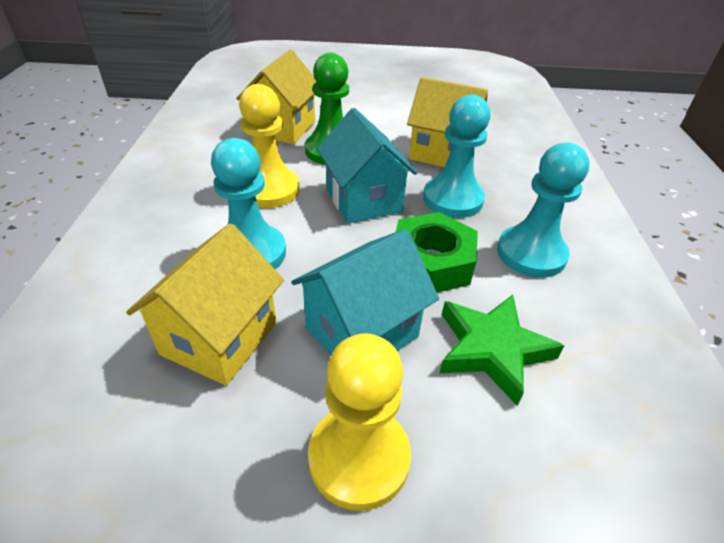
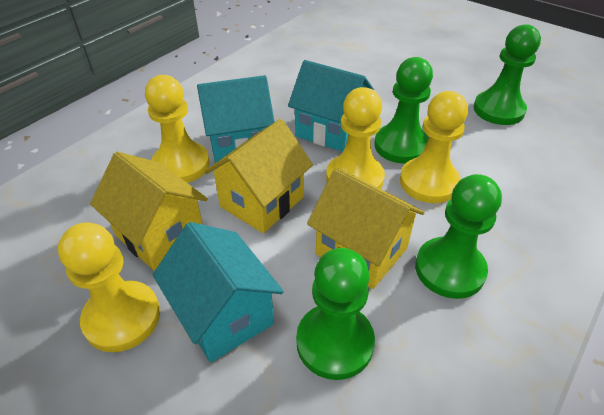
green nut: [396,212,478,293] = 1 -> none = 0
green pawn: [305,53,349,165] = 1 -> [296,248,375,380] [374,57,433,164] [415,174,502,299] [473,24,541,125] = 4
green star: [439,295,564,406] = 1 -> none = 0
turquoise house: [291,229,439,355] [317,108,417,224] = 2 -> [152,222,284,362] [197,75,275,163] [288,60,374,152] = 3
turquoise pawn: [211,138,286,269] [423,95,490,218] [497,143,589,278] = 3 -> none = 0
yellow pawn: [239,84,300,208] [308,333,411,511] = 2 -> [58,222,160,352] [145,75,210,183] [326,87,385,189] [400,91,468,203] = 4

